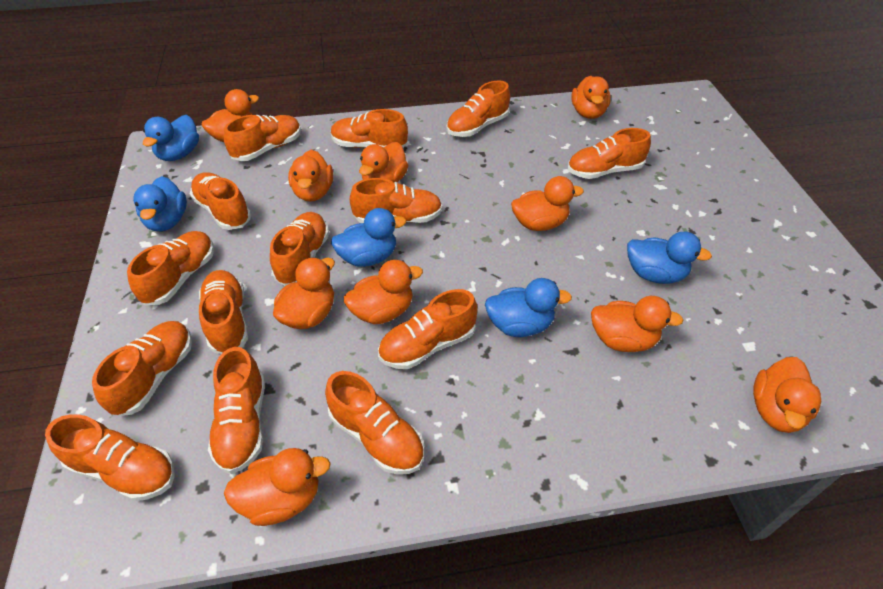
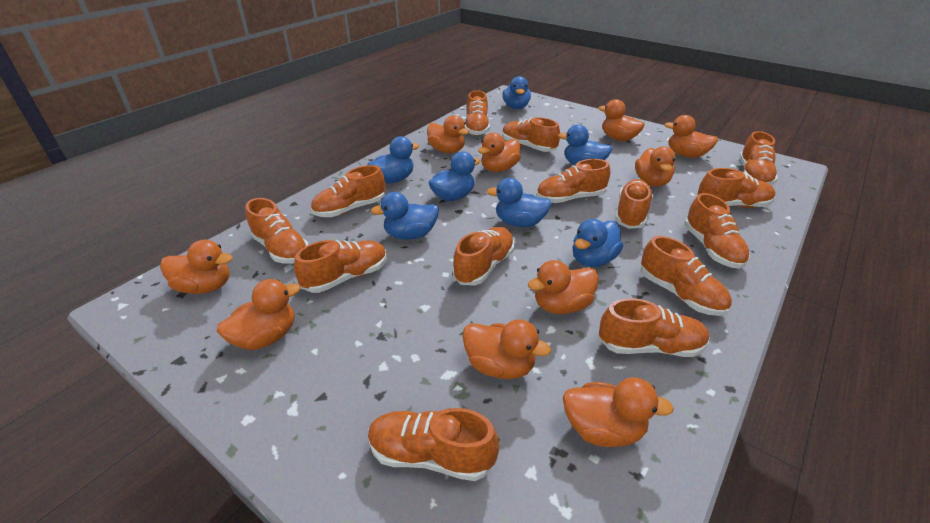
blue duck: [133,176,187,231] [143,115,199,161] [331,208,406,267] [485,278,572,337] [627,232,712,284] = 5 -> [368,136,419,184] [371,192,439,240] [429,151,480,201] [487,178,552,227] [503,76,531,109] [558,125,612,165] [573,219,623,267] = 7

